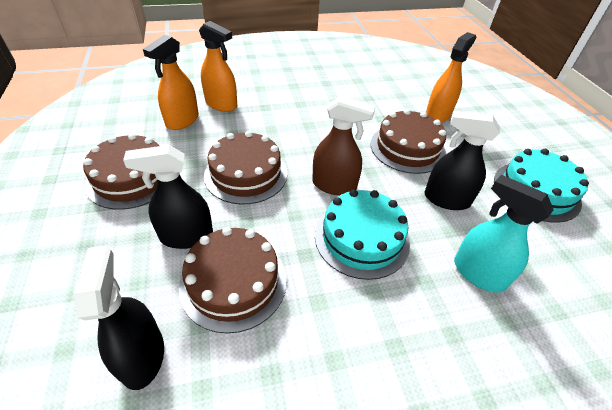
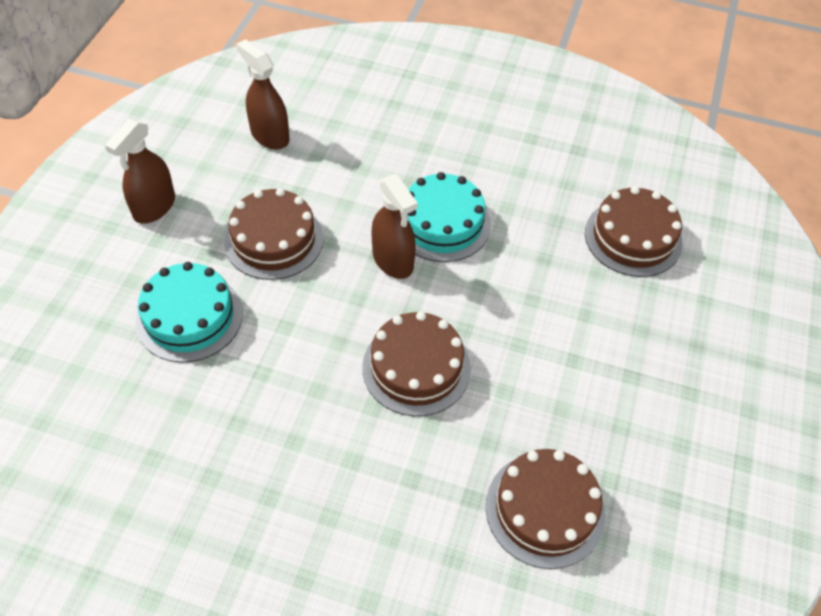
black spray bottle: [73,246,164,390] [123,145,213,249] [425,111,500,210] = 3 -> none = 0
brown spray bottle: [312,96,375,195] = 1 -> [105,119,175,224] [236,39,290,150] [372,174,418,279] = 3
orange spray bottle: [143,35,199,130] [199,21,237,112] [426,32,476,123] = 3 -> none = 0
turquoise spray bottle: [454,175,554,293] = 1 -> none = 0

